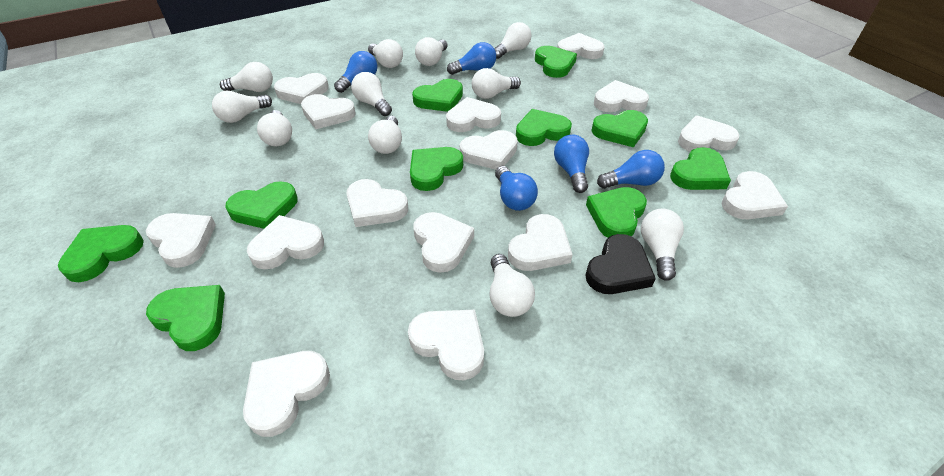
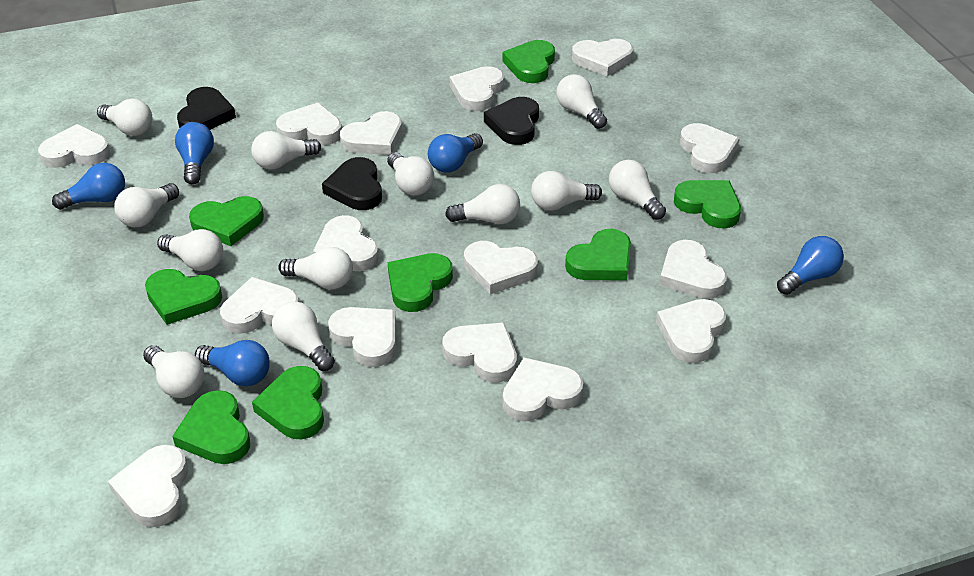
black heart: [585,234,656,294] = 1 -> [177,87,236,130] [322,157,382,210] [484,97,539,145] = 3
green heart: [58,225,144,282] [146,285,225,351] [225,181,298,229] [410,147,463,191] [412,79,463,112] [516,109,572,146] [535,46,577,78] [586,187,647,238] [591,110,648,147] [670,147,731,190] = 10 -> [145,269,222,325] [172,390,250,464] [189,196,264,246] [252,366,324,439] [388,253,453,312] [502,40,555,83] [565,229,631,280] [674,180,741,229] = 8
white light bulb: [212,90,272,123] [220,62,273,92] [257,110,292,146] [351,72,392,116] [368,39,403,68] [368,116,402,154] [415,37,448,66] [472,68,521,99] [490,254,535,317] [494,22,532,59] [641,209,684,281] = 11 -> [97,99,153,136] [114,183,179,227] [143,345,204,398] [157,229,223,271] [251,131,321,169] [272,302,335,371] [278,247,353,289] [387,152,434,195] [445,184,520,224] [531,171,602,211] [556,74,607,129] [609,160,666,220] = 12

